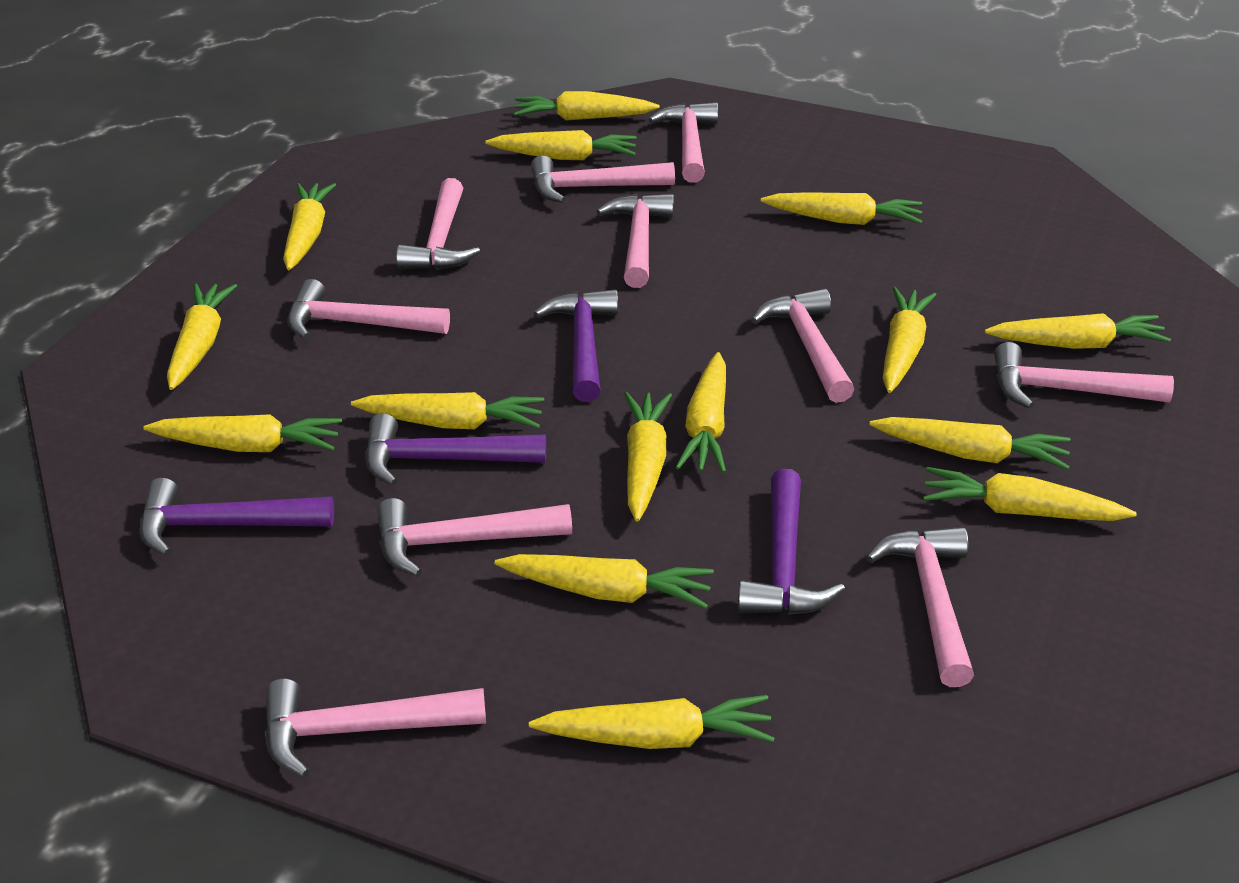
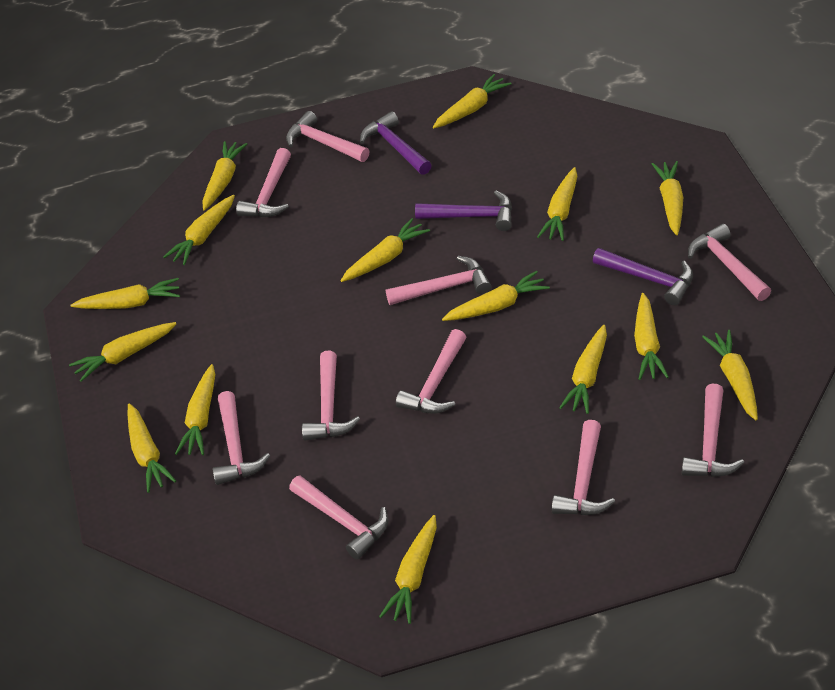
purple hammer: [140,478,334,557] [365,413,546,486] [534,289,618,402] [738,469,845,615] = 4 -> [360,111,432,175] [415,190,512,231] [593,248,693,305] = 3

